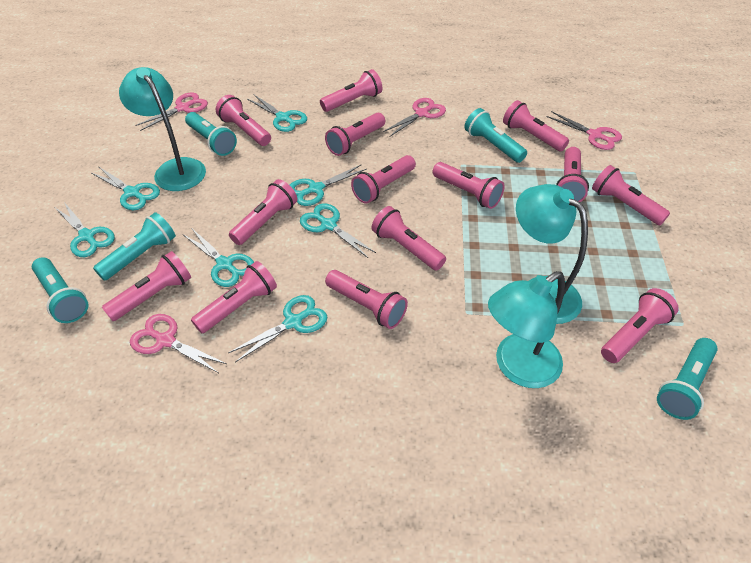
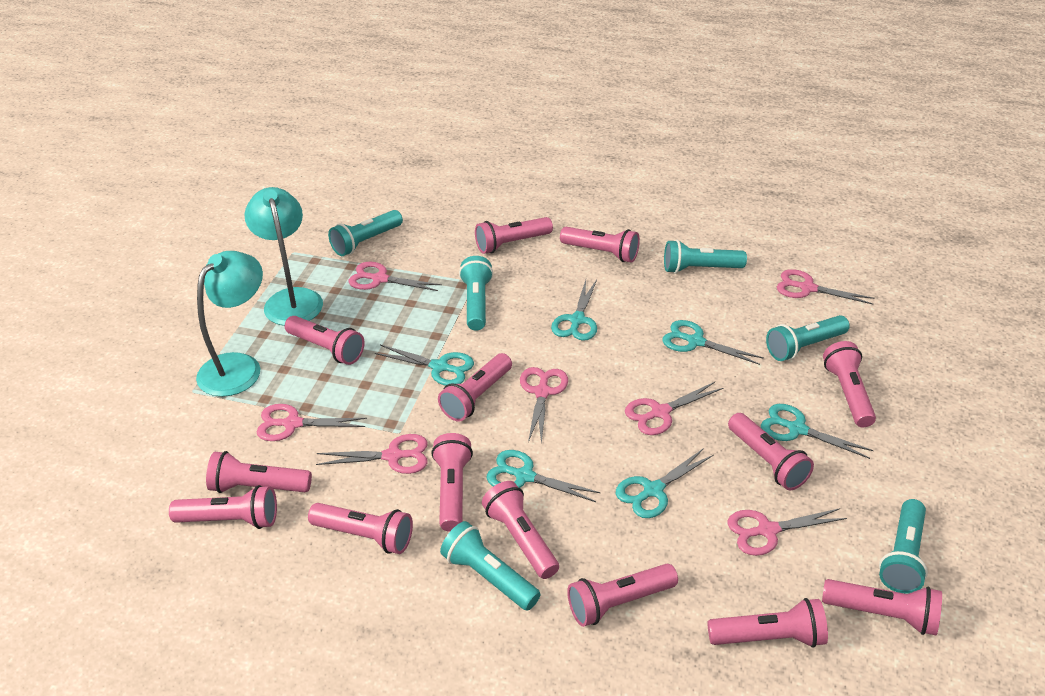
pink scissors: [130,314,227,373] [135,93,208,131] [383,98,446,136] [546,111,622,150] = 4 -> [257,404,367,441] [316,434,428,474] [349,262,442,291] [520,367,568,444] [625,382,723,435] [728,508,847,556] [777,269,875,304] = 7
turquoise flashlight: [32,257,89,323] [93,212,176,281] [185,112,237,156] [464,108,527,163] [657,338,718,420] = 5 -> [328,210,403,256] [440,521,541,611] [459,256,493,331] [664,240,747,274] [766,315,850,361] [879,499,928,594] = 6
turquoise lamp: [119,67,206,191] [488,271,565,388] [516,184,588,324] = 3 -> [196,251,263,397] [244,187,323,326] = 2
turquoise scissors: [54,202,115,257] [91,167,160,210] [184,229,254,287] [228,295,327,362] [247,95,307,132] [290,164,367,206] [300,203,376,258] = 7 -> [375,345,474,386] [486,450,600,502] [551,280,597,341] [616,448,714,518] [662,320,764,365] [761,404,874,459] = 6

